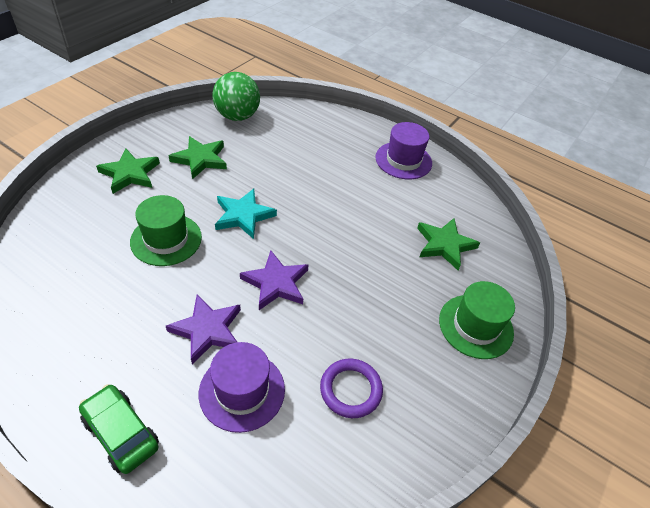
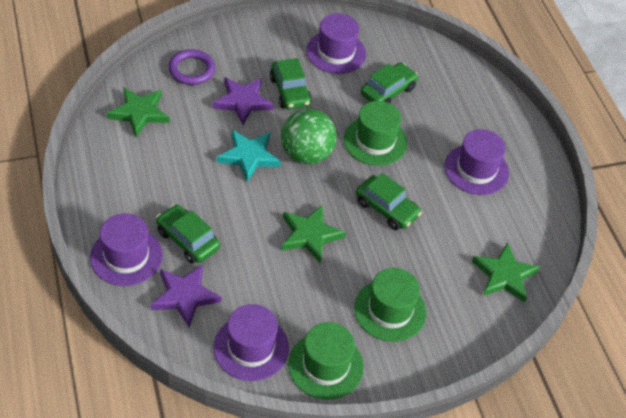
green car: [79,384,159,474] = 1 -> [156,204,220,263] [270,58,312,110] [356,173,422,230] [361,62,418,103] = 4
green hat: [130,195,202,266] [439,281,515,359] = 2 -> [288,322,364,400] [344,101,408,166] [354,268,427,342] = 3
purple hat: [199,342,285,433] [375,122,432,179] = 2 -> [90,213,163,286] [213,304,289,381] [306,13,366,74] [445,129,509,195] = 4

